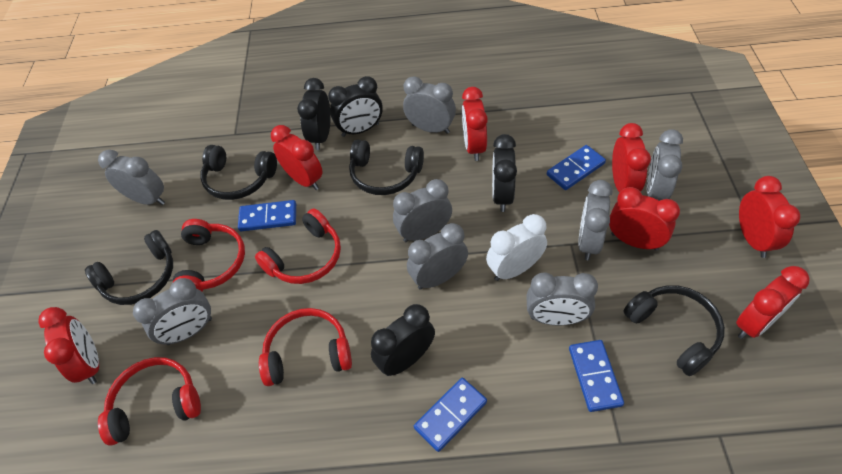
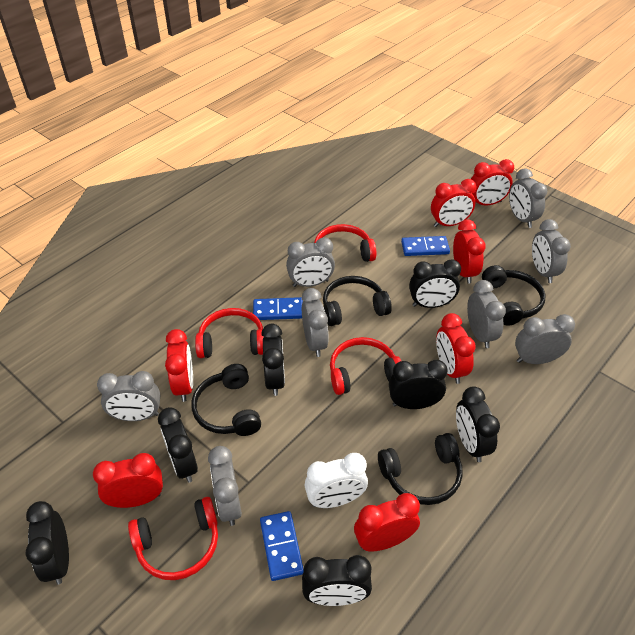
black clock: [297,78,331,150] [328,76,383,137] [371,304,435,376] [492,134,517,212] = 4 -> [26,501,69,585] [158,407,198,483] [261,324,285,396] [302,555,372,606] [389,360,448,409] [409,259,461,308] [456,386,500,462] = 7
blue domino: [238,200,296,231] [414,377,487,452] [547,145,606,190] [569,340,624,412] = 4 -> [253,297,303,320] [260,511,304,581] [401,236,450,256] = 3

